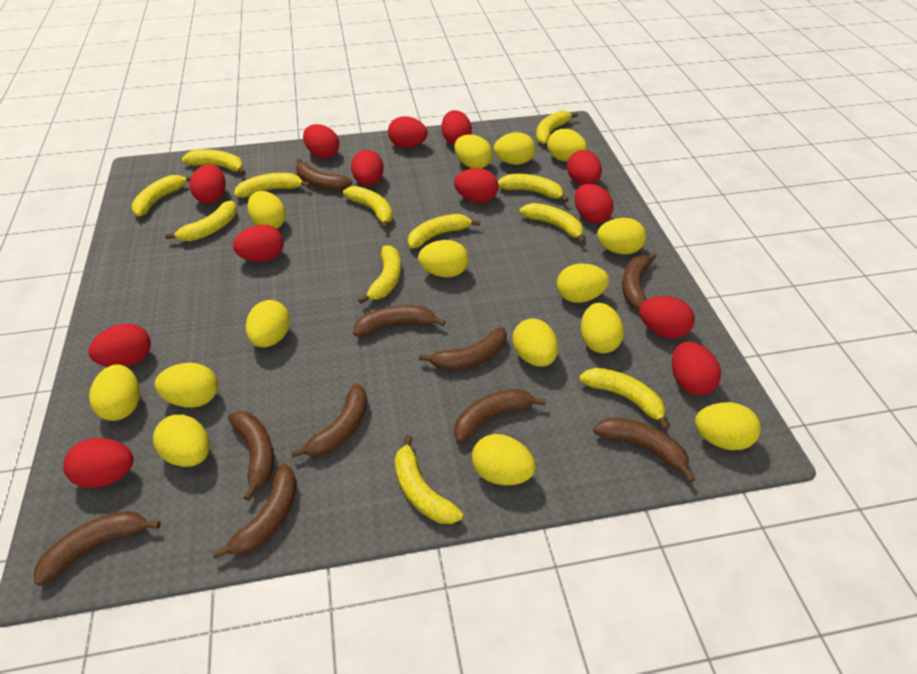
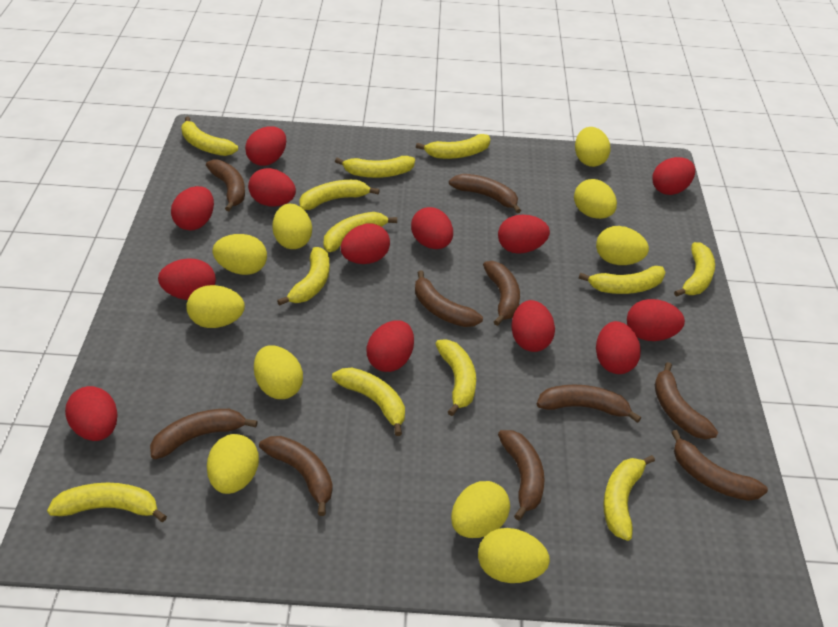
yellow egg: [89,364,140,421] [153,415,210,467] [155,363,218,408] [246,300,290,347] [247,191,286,229] [418,240,468,278] [454,135,493,169] [472,434,536,485] [494,132,535,165] [512,318,558,367] [547,129,587,161] [557,264,609,303] [581,303,624,353] [597,218,646,254] [695,402,761,450] = 15 -> [186,285,245,328] [207,434,259,494] [212,234,267,275] [254,346,303,399] [272,204,312,249] [451,481,510,538] [478,528,550,583] [574,179,617,219] [575,127,610,167] [596,226,649,265] = 10

